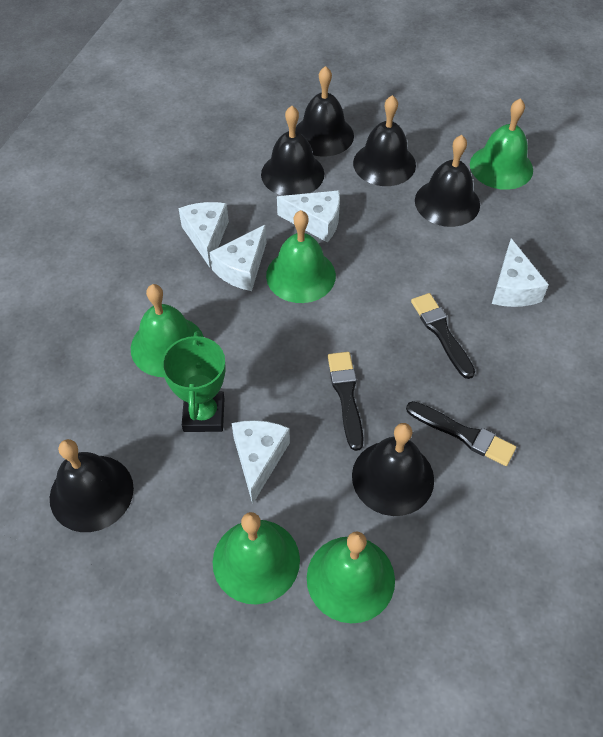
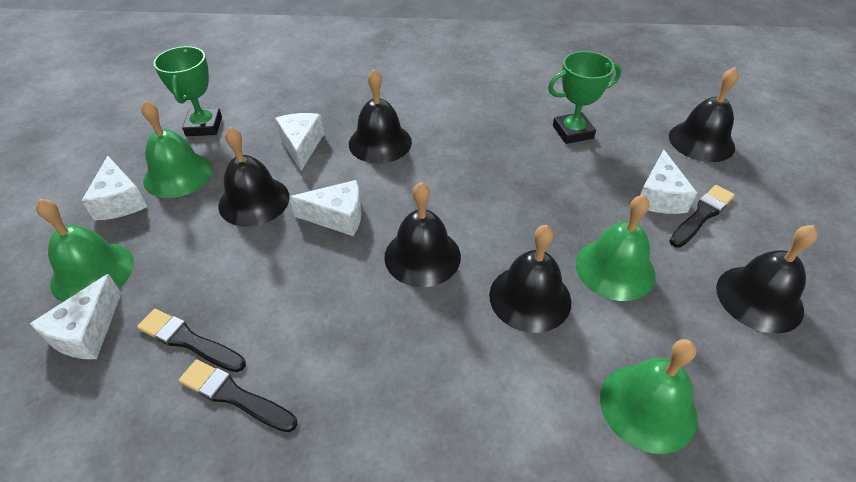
green bell: [131,284,204,377] [213,512,300,605] [266,210,336,303] [307,531,395,623] [470,98,533,190] = 5 -> [36,199,134,302] [141,100,212,198] [576,195,656,301] [600,339,697,454] = 4
green trophy: [161,331,226,432] = 1 -> [153,46,222,136] [548,51,621,144] = 2

